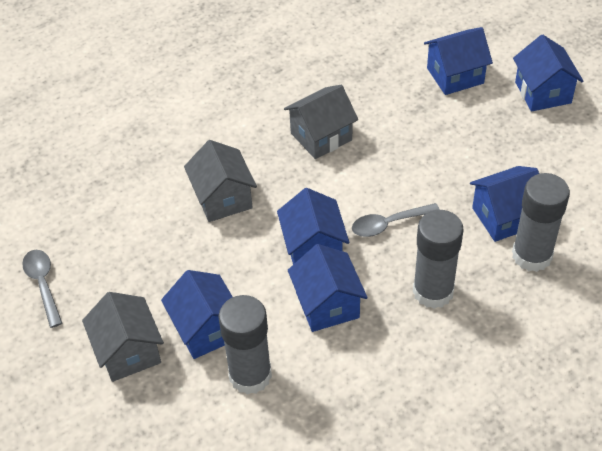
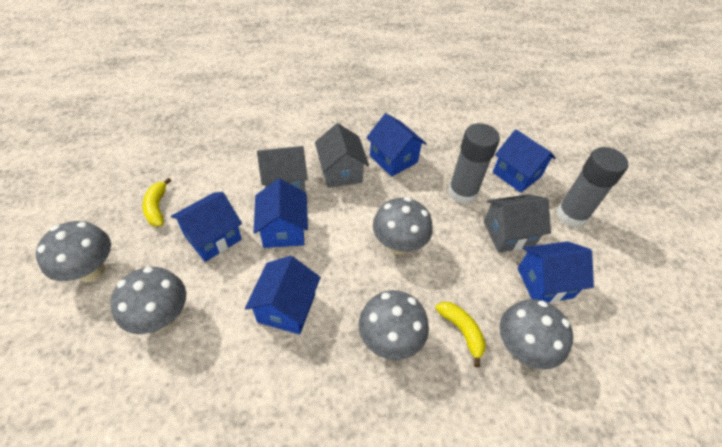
grey glue stick: [218,295,272,395] [413,210,464,309] [512,173,570,272] = 3 -> [448,123,500,204] [557,147,628,227] = 2
grey mushroom: none = 0 -> [36,221,111,282] [110,267,186,334] [359,290,429,360] [373,197,433,255] [499,299,573,369] = 5
grey spoon: [22,250,62,328] [352,203,440,237] = 2 -> none = 0
yellow banana: none = 0 -> [143,178,171,227] [435,302,486,367] = 2

